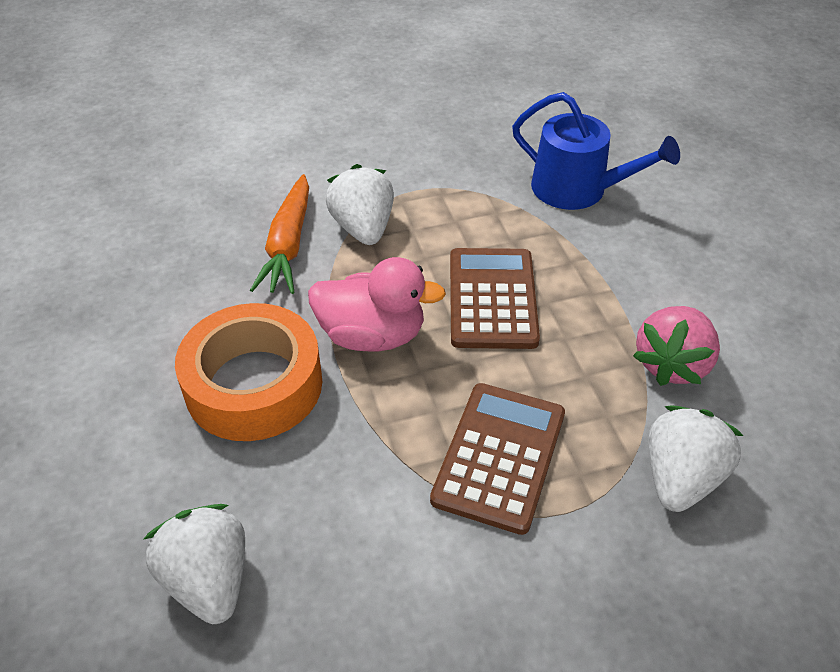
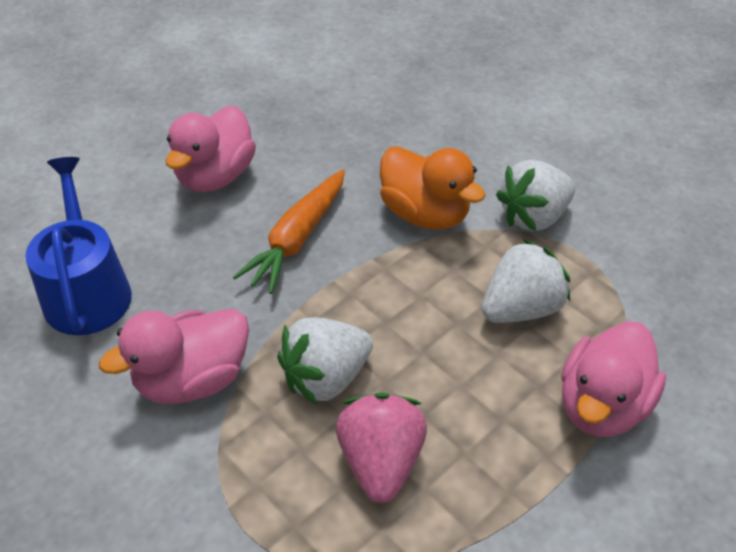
brown calculator: [430,383,565,535] [450,248,540,349] = 2 -> none = 0
orange duck: none = 0 -> [380,146,486,230] = 1
orange tape: [175,303,322,441] = 1 -> none = 0
pink duck: [308,257,446,352] = 1 -> [99,309,249,404] [165,106,256,192] [561,321,666,437] = 3

